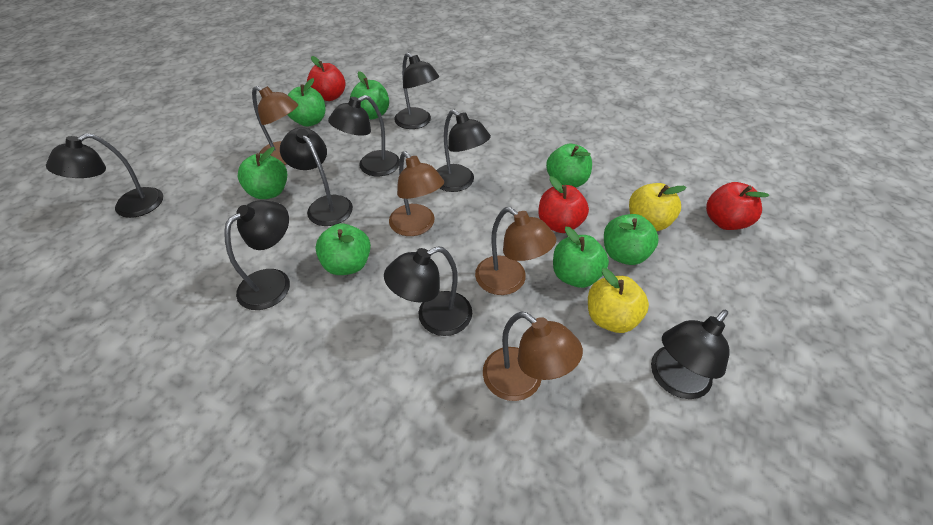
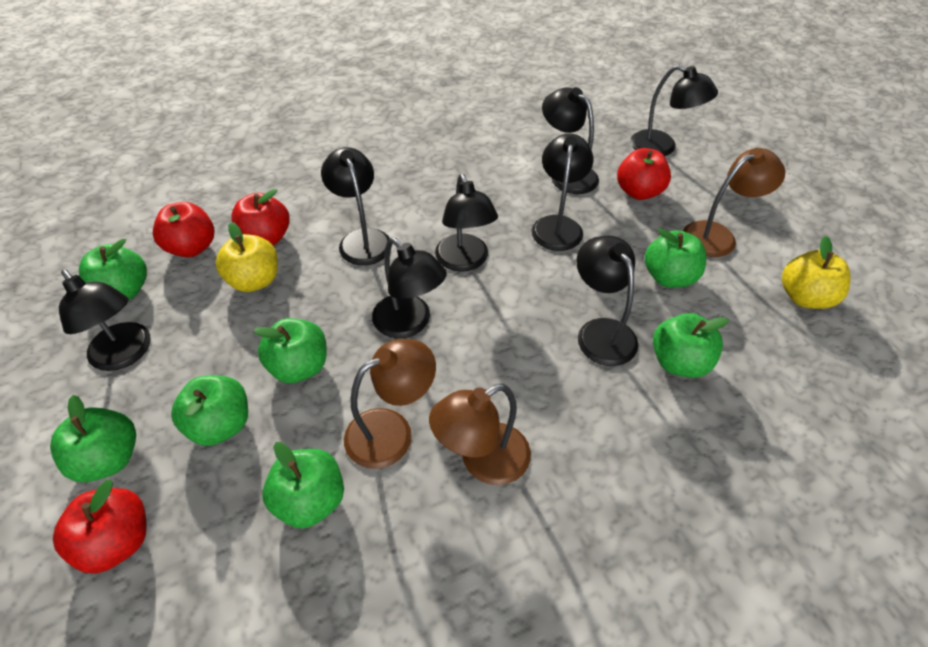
brown lamp: [252,86,298,165] [389,151,444,236] [475,207,556,295] [483,311,583,401] = 4 -> [344,339,436,469] [429,384,531,485] [683,148,785,257] = 3
red apple: [307,56,345,101] [538,176,589,233] [706,182,769,230] = 3 -> [53,480,147,574] [153,202,214,257] [231,189,289,245] [617,148,671,200] = 4

